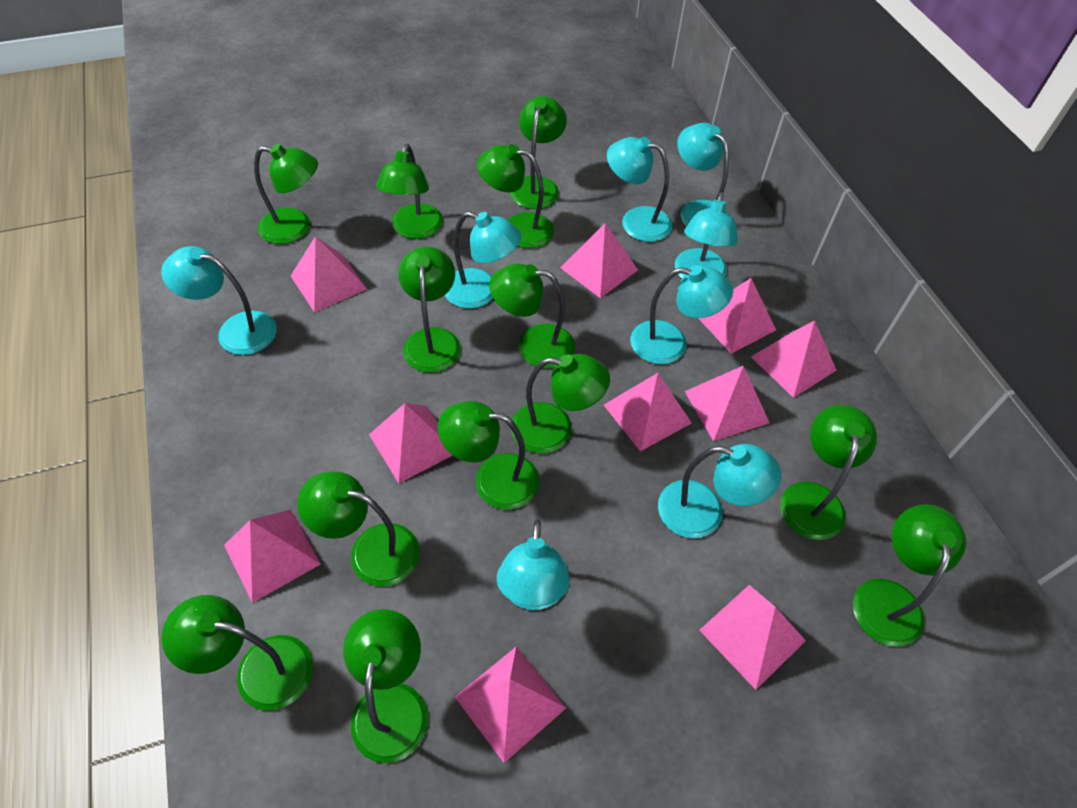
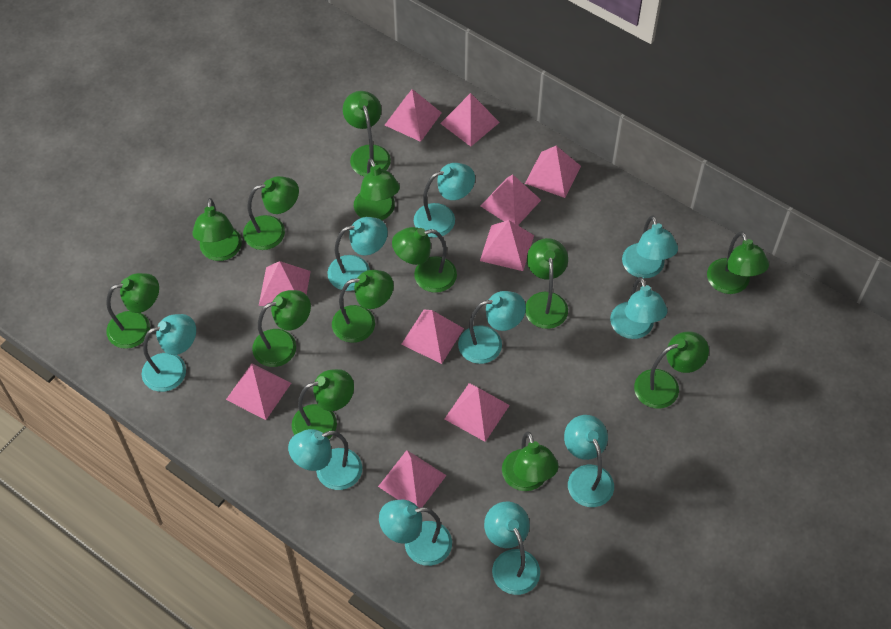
turquoise lamp: [161,246,277,355] [445,211,522,308] [497,520,570,610] [607,137,672,242] [630,265,733,364] [658,444,781,538] [675,192,738,278] [677,123,729,227] = 8 -> [142,314,196,392] [288,429,362,490] [327,217,388,291] [379,500,452,566] [414,163,475,238] [458,291,526,364] [484,502,540,595] [564,415,614,507] [610,277,667,339] [622,215,678,278] = 10

